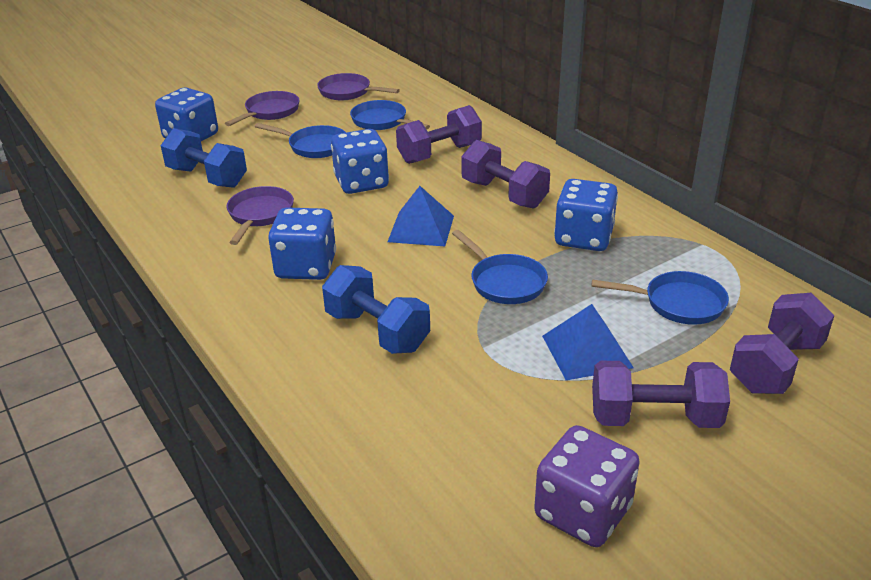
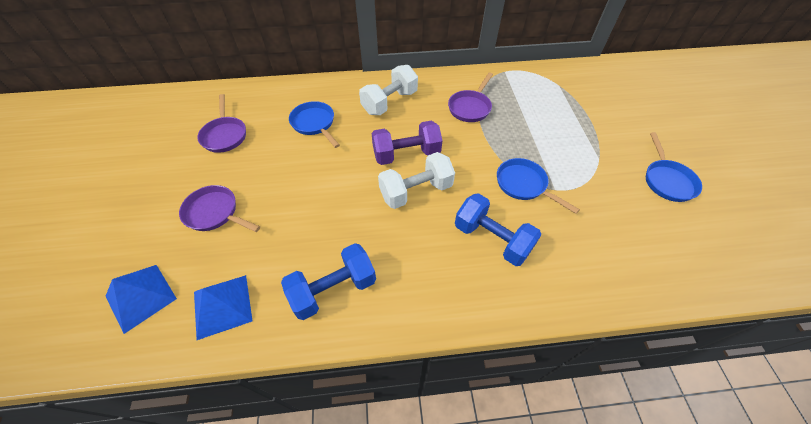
blue dice: [155,87,218,141] [268,208,336,280] [331,129,389,194] [554,179,618,251] = 4 -> none = 0
blue pan: [255,123,346,158] [350,100,430,130] [452,230,548,304] [591,271,729,325] = 4 -> [289,101,340,148] [497,158,580,214] [646,132,702,202] = 3
purple dice: [534,425,640,547] = 1 -> none = 0
purple dumbbell: [396,105,482,164] [461,140,550,209] [592,361,730,428] [730,293,834,394] = 4 -> [371,121,442,165] = 1
white dumbbell: none = 0 -> [359,65,418,115] [378,152,455,209] = 2

